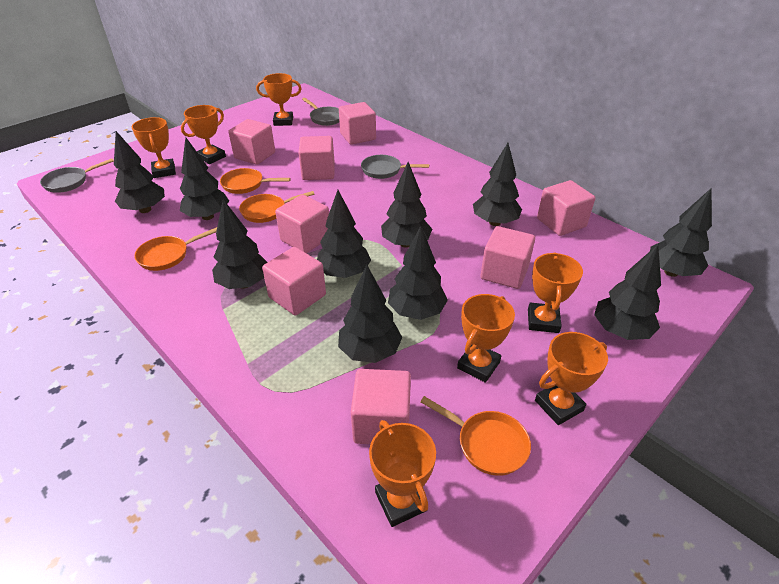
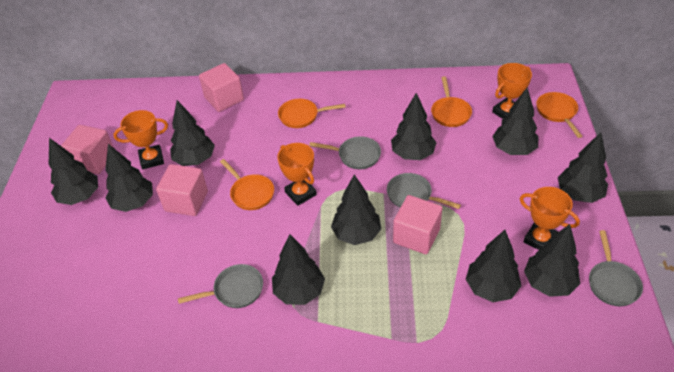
grey pan: [40,158,114,193] [302,98,339,126] [361,155,429,179] = 3 -> [178,264,263,308] [309,136,381,169] [387,173,461,209] [589,230,643,306] = 4
orange trophy: [132,117,176,178] [181,105,226,164] [256,73,302,126] [369,420,436,527] [457,294,515,383] [528,252,583,333] [535,332,608,425] = 7 -> [114,110,168,169] [277,143,317,206] [492,63,532,119] [520,187,580,250] = 4
pink cube: [228,119,275,165] [262,247,326,315] [275,194,329,253] [298,136,335,180] [339,102,376,145] [351,369,411,444] [480,226,535,289] [537,180,595,236] = 8 -> [61,125,114,174] [156,164,208,216] [199,63,244,112] [393,195,442,254] = 4

